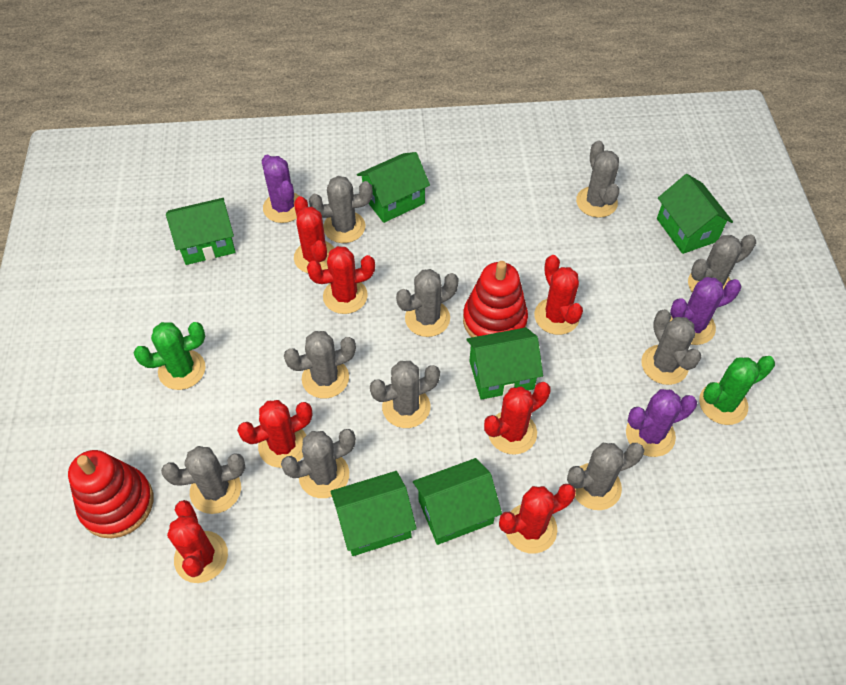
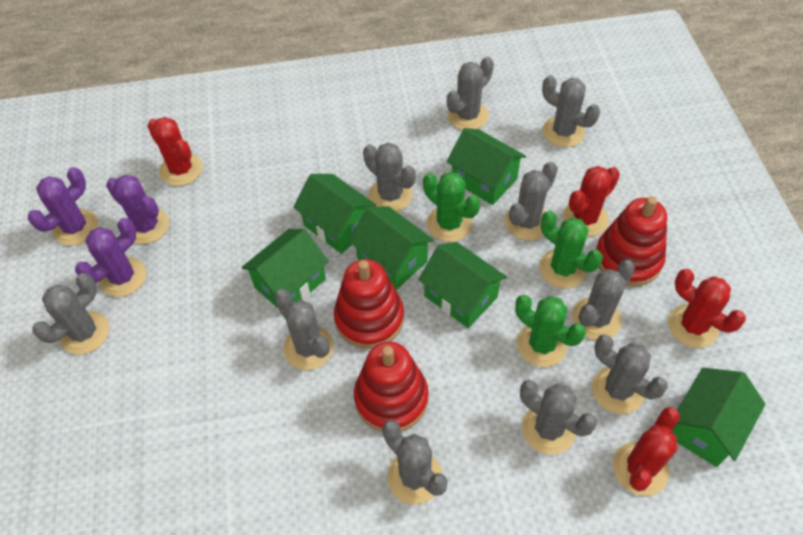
green cactus: [134,322,206,390] [699,356,775,425] = 2 -> [423,172,480,242] [515,295,586,367] [539,211,603,288] = 3
red cactus: [167,500,228,583] [237,400,312,468] [294,196,334,273] [307,246,375,314] [484,382,551,455] [499,484,576,553] [534,255,583,335] = 7 -> [147,117,203,186] [563,166,620,237] [613,407,680,496] [668,269,746,348] = 4
red stacking toy: [68,450,153,538] [463,261,528,337] = 2 -> [334,259,404,349] [354,342,429,432] [596,196,667,287] = 3

